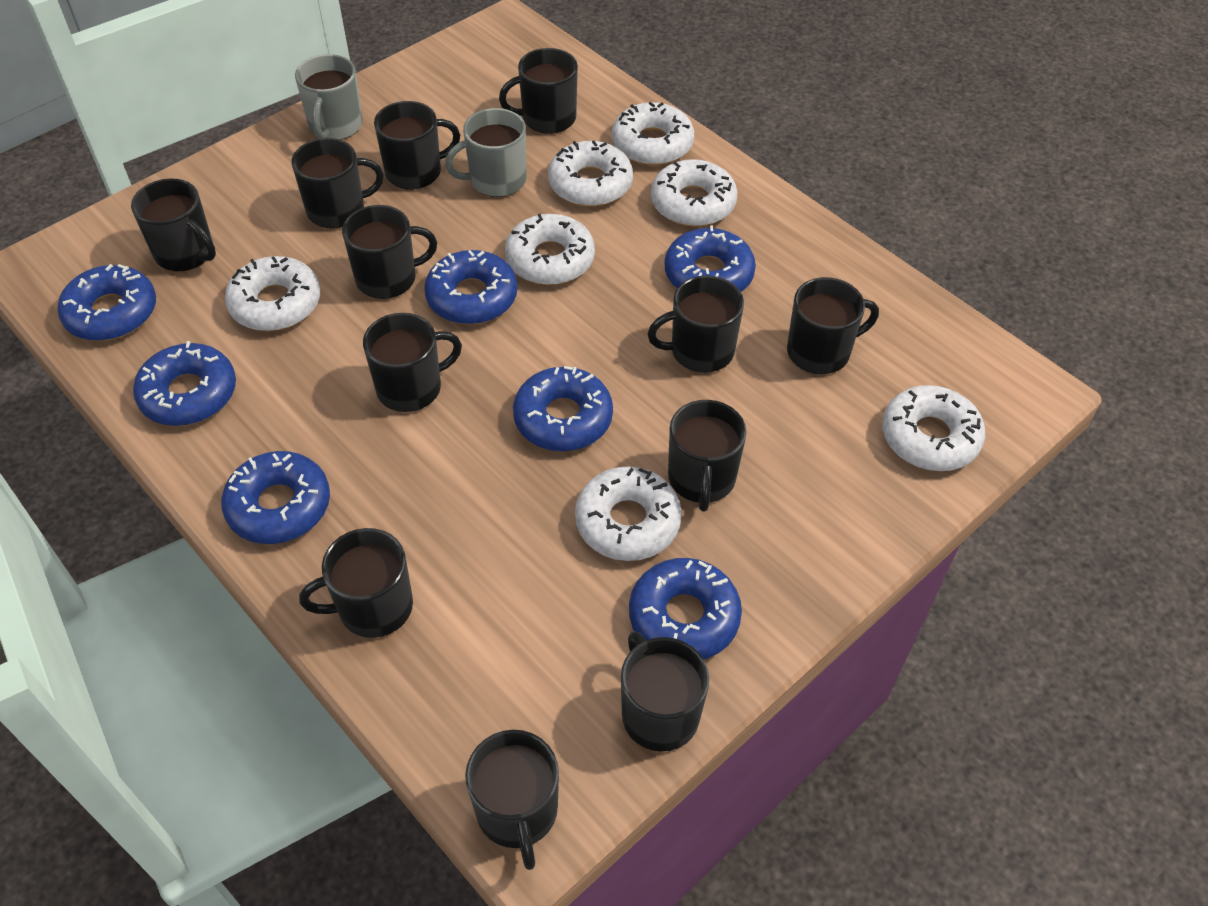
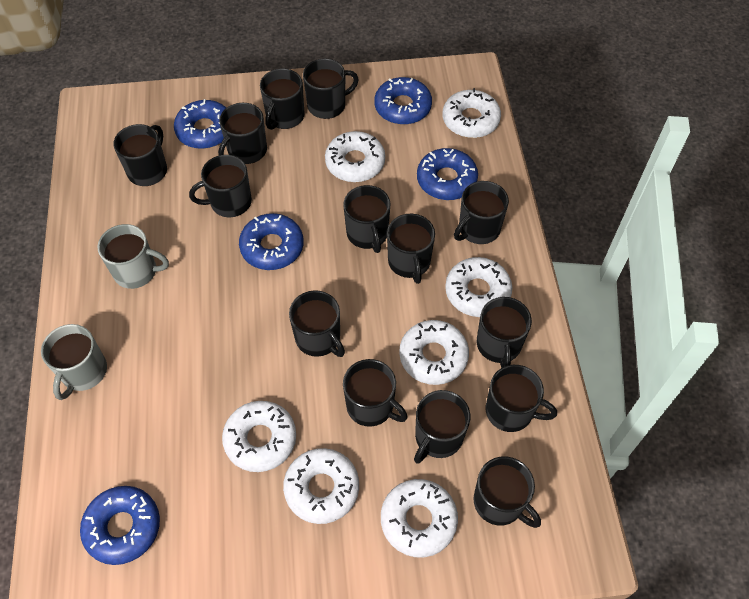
black mug: [131,178,216,271] [292,138,384,229] [299,528,413,638] [342,205,437,299] [363,313,462,412] [374,101,460,190] [465,730,559,870] [499,48,578,134] [621,631,709,752] [647,275,744,373] [668,400,746,512] [787,277,879,375] = 12 -> [114,124,167,186] [189,155,252,217] [218,103,267,164] [260,68,305,130] [289,290,345,357] [303,59,359,119] [343,185,390,253] [343,359,408,427] [387,214,435,284] [414,390,470,464] [454,181,509,244] [474,456,541,528] [477,297,532,368] [486,365,557,432] = 14
blue donut: [57,264,156,341] [133,341,236,426] [221,451,330,544] [424,250,518,324] [513,366,613,451] [629,558,742,659] [664,226,756,292] = 7 -> [80,486,160,565] [174,99,226,149] [239,213,304,270] [374,77,432,125] [417,148,478,200] = 5

